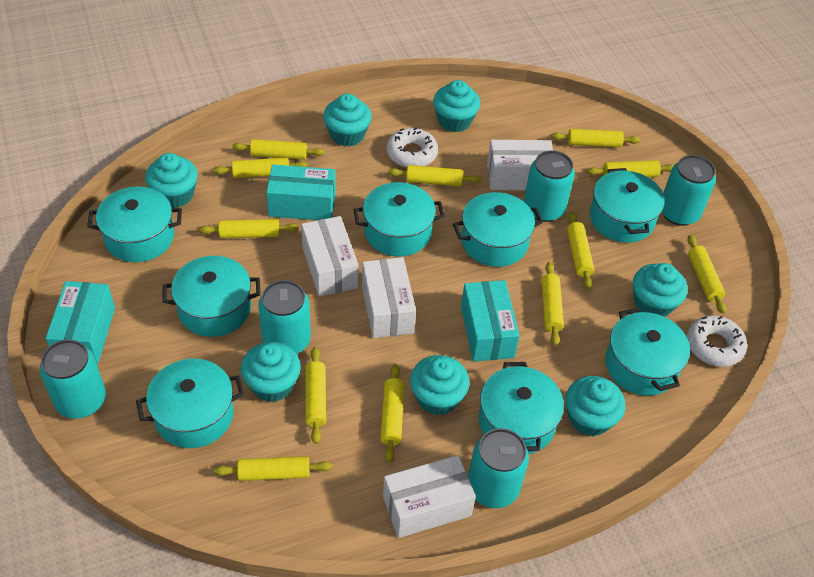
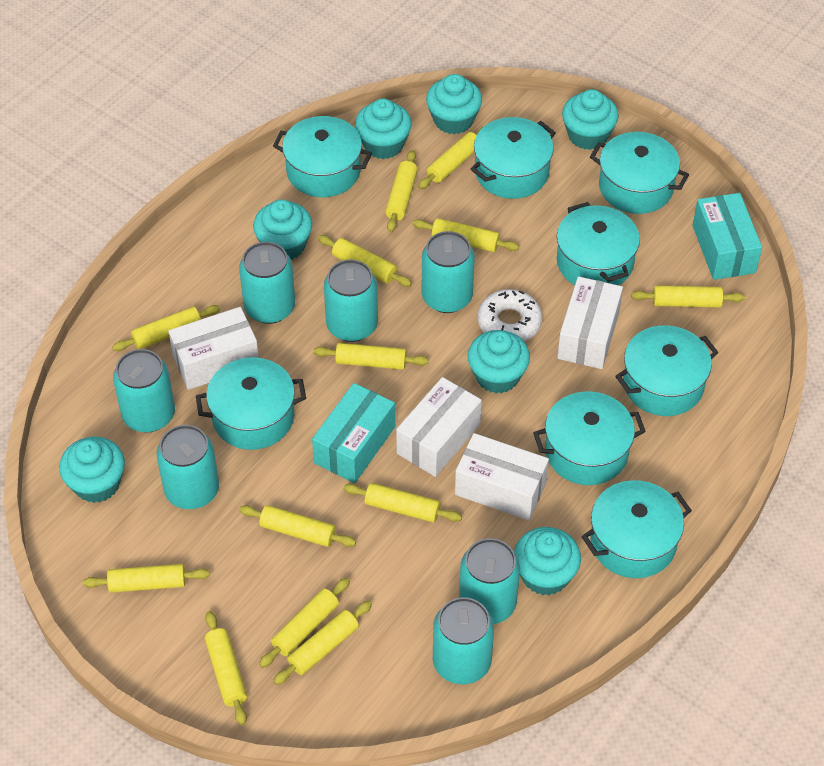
turquoise box: [46,281,115,364] [266,165,336,220] [461,280,520,362] = 3 -> [312,383,395,483] [692,193,762,280] = 2
turquoise can: [40,339,106,419] [258,280,311,354] [468,428,529,508] [524,150,575,222] [662,155,716,226] = 5 -> [113,349,175,432] [157,425,219,509] [239,242,295,324] [324,259,378,342] [422,231,475,313] [433,597,494,684] [459,538,520,624] = 7
white donut: [387,127,438,167] [687,315,747,367] = 2 -> [477,289,542,342] = 1
yellow rolling pin: [199,219,299,238] [213,157,308,178] [214,456,333,481] [233,139,325,160] [305,347,326,444] [380,364,405,462] [388,165,481,186] [541,262,564,346] [551,129,640,148] [567,212,594,289] [587,160,674,177] [687,235,726,314] = 12 -> [83,564,210,593] [112,305,220,351] [205,611,247,725] [239,505,356,547] [259,578,350,668] [273,601,372,685] [313,343,429,370] [318,235,412,287] [344,483,462,522] [385,150,418,232] [412,218,519,252] [418,127,483,189] [631,286,745,307] = 13

